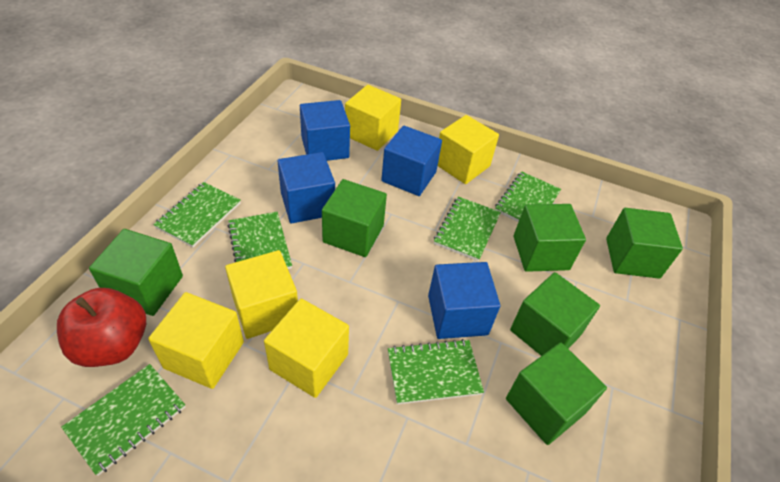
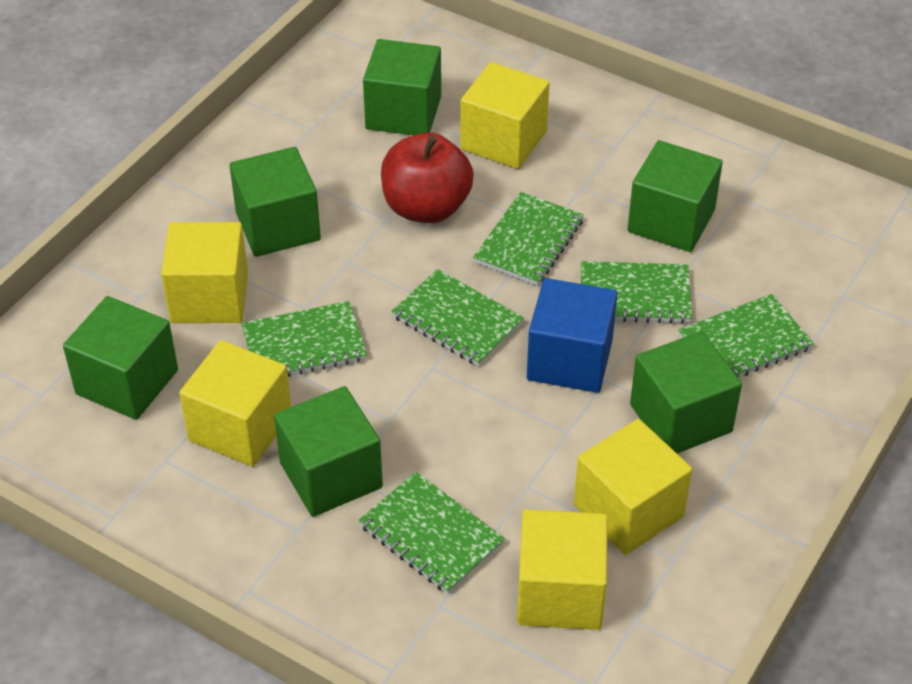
blue cube: [277,152,335,223] [300,100,350,161] [381,125,442,196] [428,262,500,339] = 4 -> [527,278,618,393] = 1

